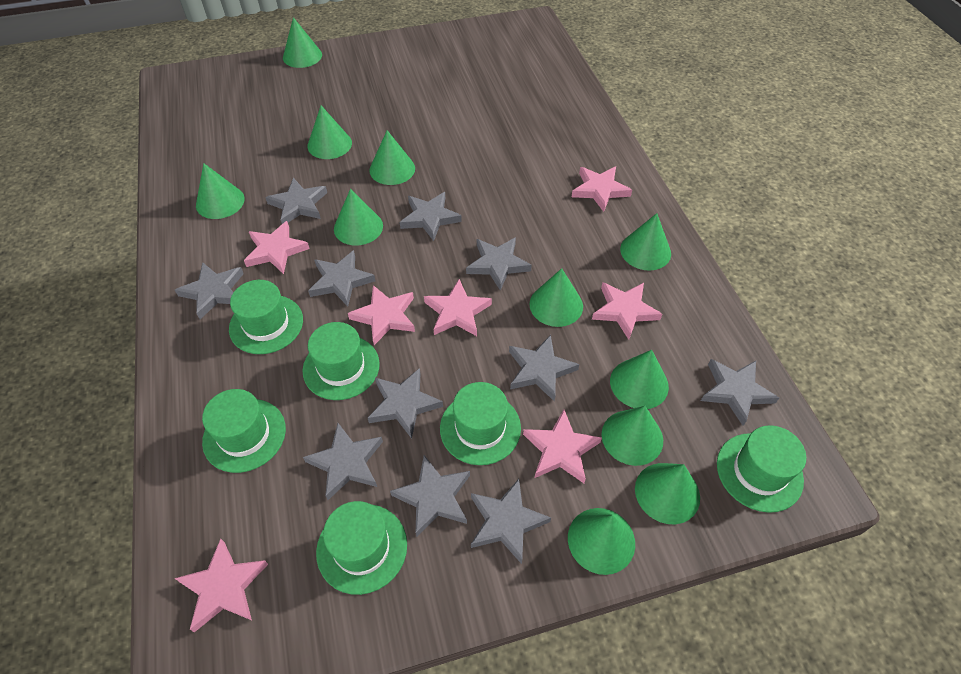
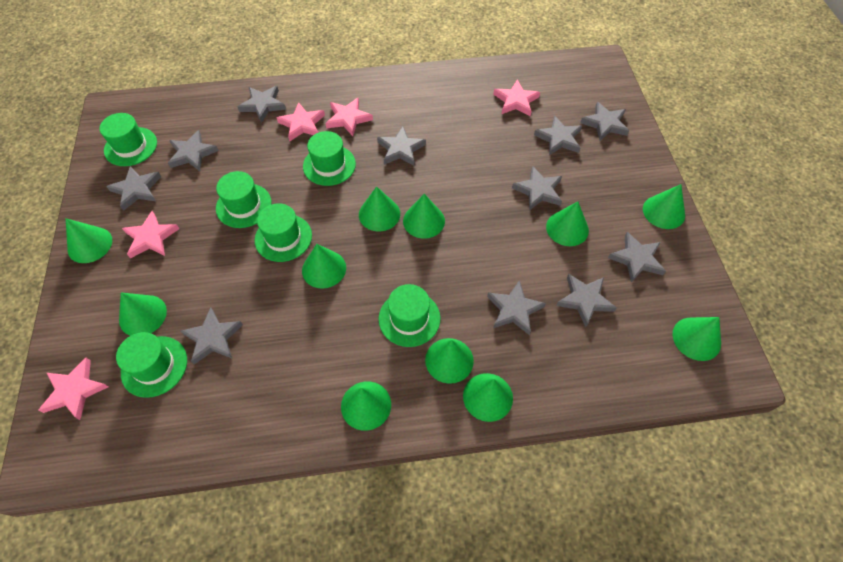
pink star: [175,539,268,632] [244,221,310,274] [348,285,415,345] [424,279,492,336] [523,410,602,483] [572,167,632,212] [592,282,662,340] = 7 -> [39,358,108,420] [122,211,179,259] [276,102,325,141] [325,98,373,136] [493,79,540,116] = 5

